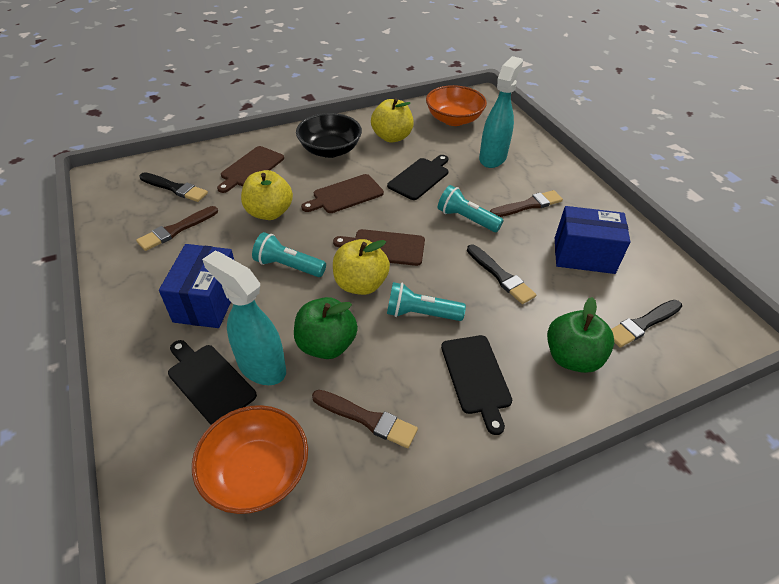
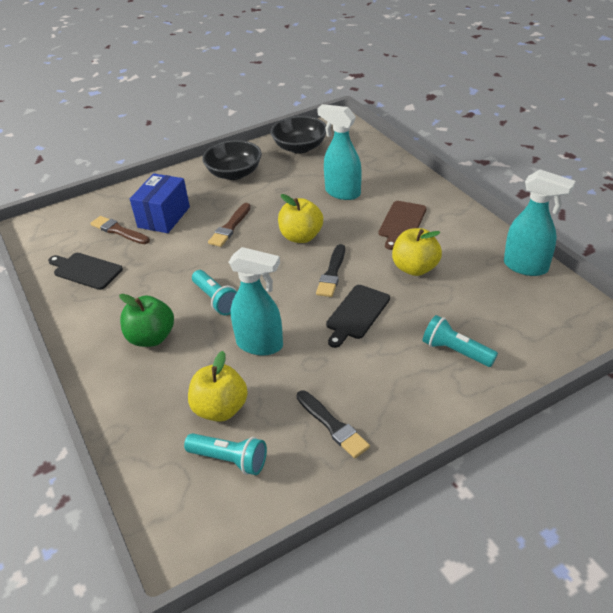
black bowl: [296,113,362,158] = 1 -> [202,140,262,180] [271,116,326,154] = 2
black brush: [139,172,208,202] [467,244,536,304] [611,300,682,348] = 3 -> [296,390,370,458] [316,244,345,297] = 2
black cutting board: [168,340,257,425] [387,155,448,200] [441,335,512,435] = 3 -> [48,253,123,290] [326,285,390,348] = 2
blue box: [159,244,234,328] [555,206,630,274] = 2 -> [130,173,190,233] = 1
brown brush: [136,206,218,251] [312,390,418,448] [490,190,563,217] = 3 -> [91,216,150,244] [208,203,251,247] = 2
brown cutting board: [217,146,284,193] [301,174,384,213] [333,229,425,266] = 3 -> [379,201,427,250] = 1
green apple: [294,297,358,359] [547,297,614,373] = 2 -> [119,294,174,347] = 1
orange bowl: [192,405,308,514] [426,85,487,126] = 2 -> none = 0
turquoise spray bottle: [202,251,286,385] [479,56,523,168] = 2 -> [229,247,283,355] [317,104,362,200] [504,170,575,276] = 3

